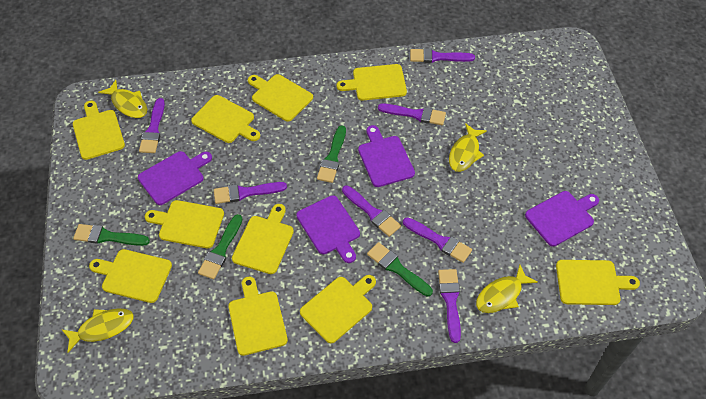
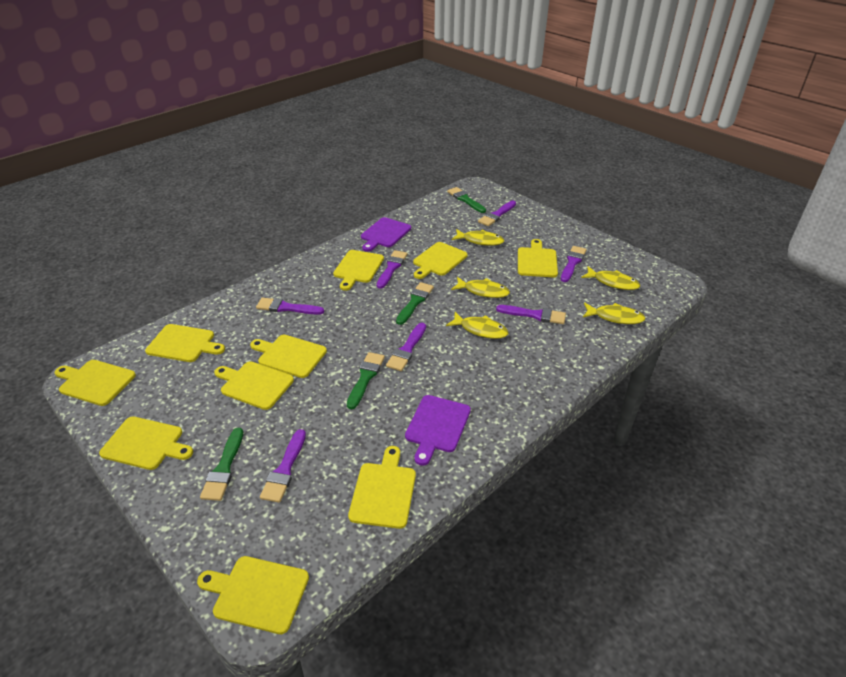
purple cutting board: [138,151,212,205] [296,195,360,263] [358,125,415,187] [525,191,599,247] = 4 -> [361,217,411,252] [405,395,471,466] = 2
yellow fish: [61,308,134,353] [98,80,147,118] [449,123,487,172] [476,265,538,313] = 4 -> [446,312,509,339] [451,277,510,298] [452,229,504,246] [581,266,640,290] [583,303,646,324] = 5

